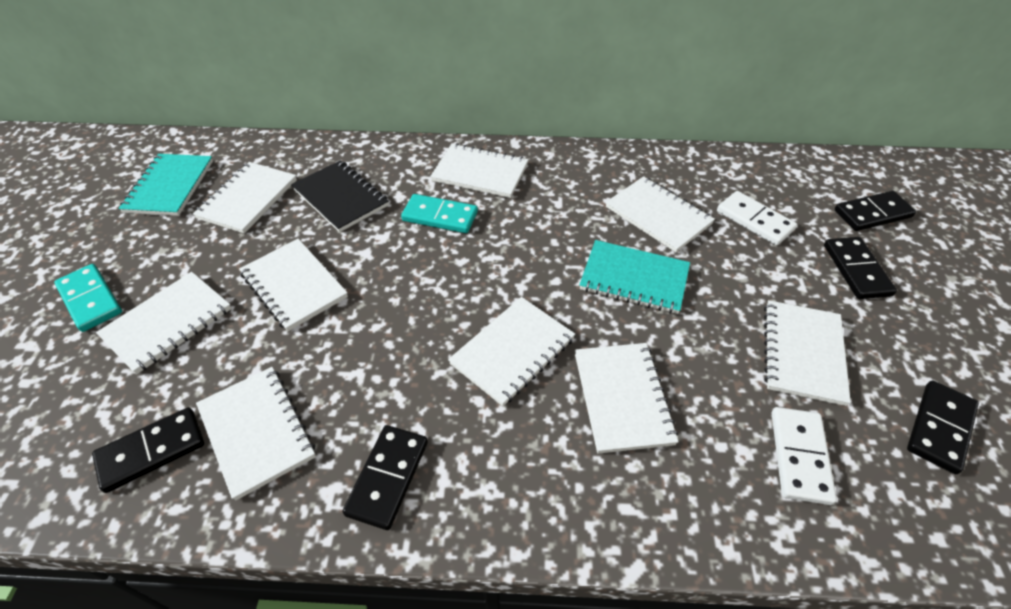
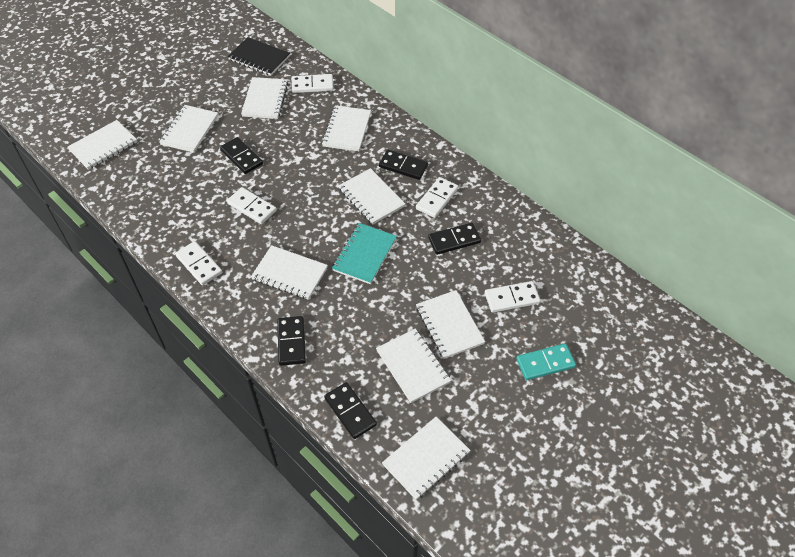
turquoise domino: [54,264,122,332] [401,194,478,233] = 2 -> [516,343,576,380] = 1
turquoise notebook: [119,154,213,216] [579,240,690,314] = 2 -> [332,223,397,284] = 1
white domino: [717,191,797,245] [772,407,837,505] = 2 -> [175,241,222,285] [227,187,276,224] [291,74,333,93] [416,177,458,218] [485,281,540,313] = 5

